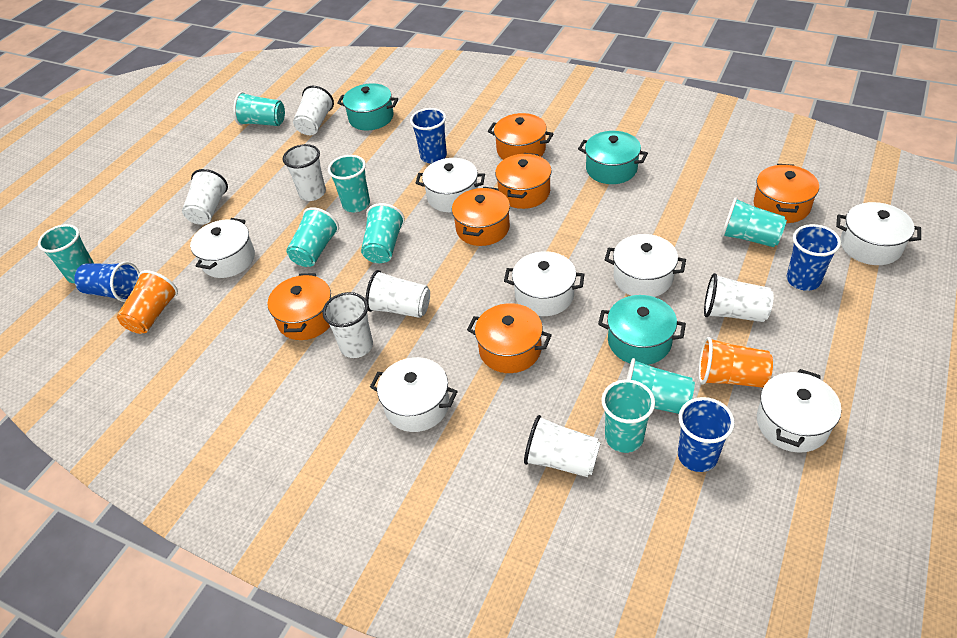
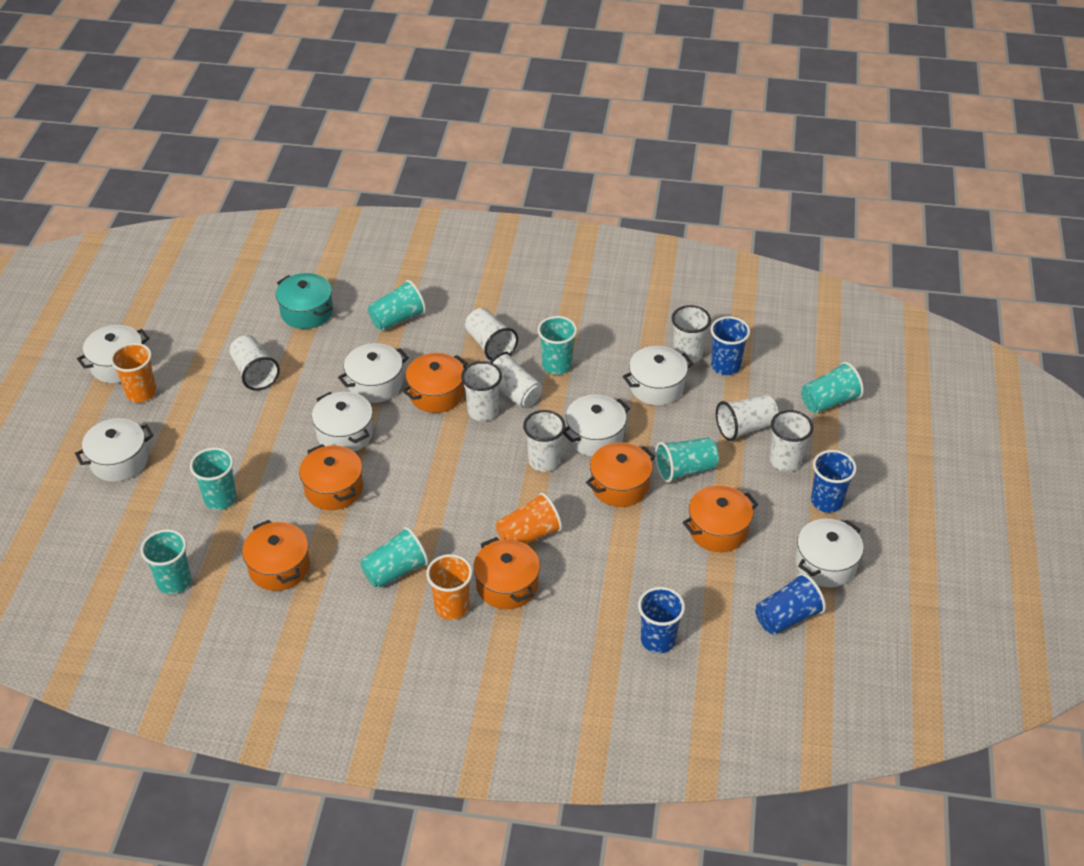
orange cup: [117,270,178,334] [699,337,773,388] = 2 -> [111,343,156,402] [426,554,473,620] [496,492,562,544] = 3
turquoise cup: [38,224,94,283] [233,92,285,126] [287,207,339,267] [328,155,370,212] [361,203,405,263] [601,380,655,453] [626,358,695,414] [721,197,787,247] = 8 -> [140,529,191,594] [190,447,237,510] [360,527,429,588] [368,280,426,331] [538,316,577,375] [655,437,719,483] [801,362,864,413] = 7
turquoise pot: [337,83,398,130] [578,131,648,184] [598,295,686,365] = 3 -> [276,273,333,329] = 1
white cup: [182,169,228,225] [283,144,326,201] [293,86,334,135] [322,292,373,358] [366,270,430,318] [524,415,601,477] [704,273,774,322] = 7 -> [229,335,280,391] [461,361,502,421] [465,308,518,360] [490,352,542,408] [523,410,566,472] [672,305,711,364] [716,395,778,441] [770,410,813,472] = 8

